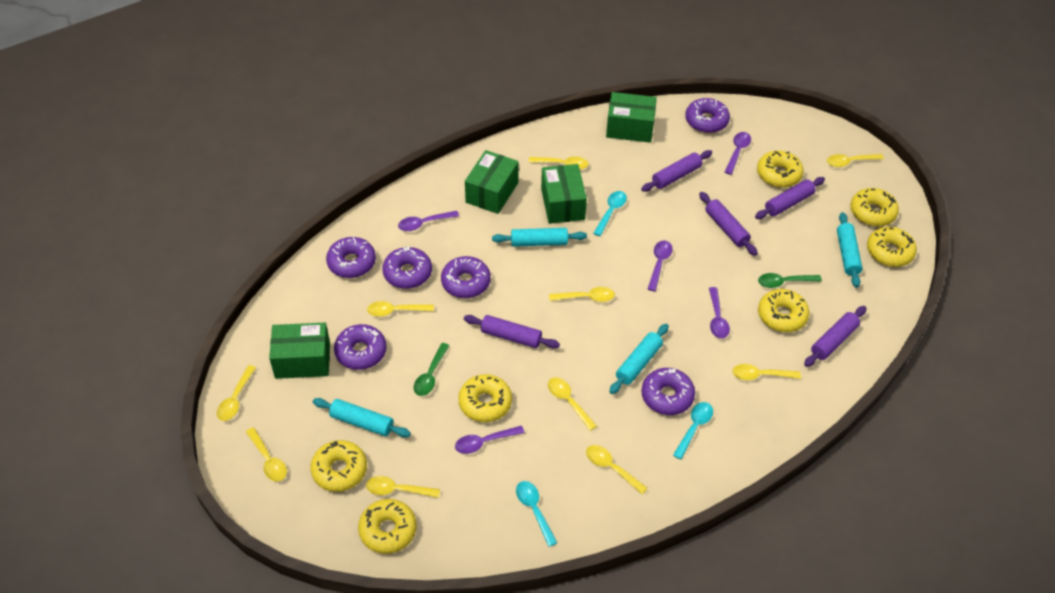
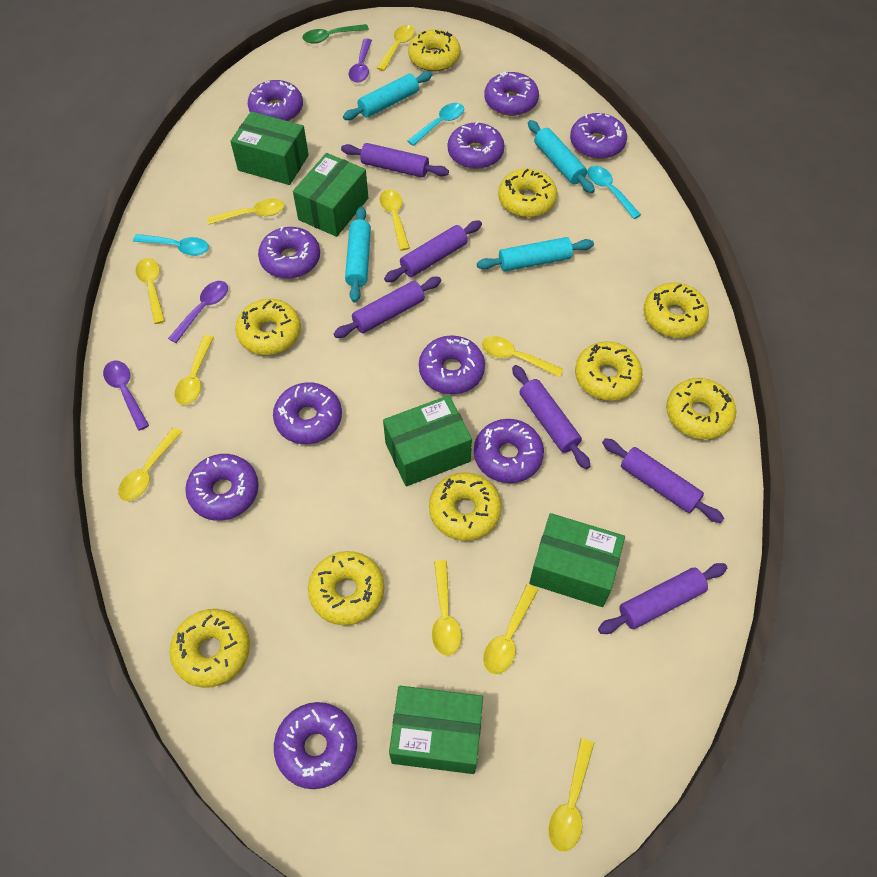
green box: [269,323,330,379] [465,150,519,214] [541,164,587,224] [606,92,657,143] = 4 -> [230,111,309,185] [293,153,368,237] [383,395,472,486] [389,686,483,774] [529,513,625,607] = 5
green spoon: [414,343,450,396] [758,273,822,288] = 2 -> [302,24,369,43] = 1
purple donut: [326,237,376,278] [334,324,387,370] [382,247,432,289] [441,256,491,298] [641,368,695,415] [685,98,730,133] = 6 -> [185,454,259,521] [248,80,303,121] [258,227,320,279] [273,382,342,444] [274,702,357,789] [419,335,485,394] [448,121,505,169] [474,419,544,483] [484,71,539,116] [570,113,627,159] = 10
purple rolling pin: [464,315,560,348] [641,150,712,192] [699,192,758,256] [755,177,825,219] [804,306,867,367] = 5 -> [334,277,441,338] [341,143,449,178] [384,221,482,282] [512,365,590,469] [598,563,727,634] [602,438,724,523] = 6
purple spoon: [398,211,459,231] [455,426,525,454] [648,240,673,291] [709,287,730,339] [725,132,751,175] = 5 -> [103,360,149,431] [168,281,228,343] [349,38,372,83] = 3
yellow donut: [310,440,367,492] [358,499,417,554] [458,374,512,422] [757,151,804,188] [758,289,810,332] [850,188,899,227] [867,227,917,267] = 7 -> [170,609,250,688] [235,299,301,355] [308,551,384,625] [408,29,461,71] [429,472,502,541] [498,169,557,217] [575,342,643,401] [644,283,709,338] [666,378,736,440] = 9

